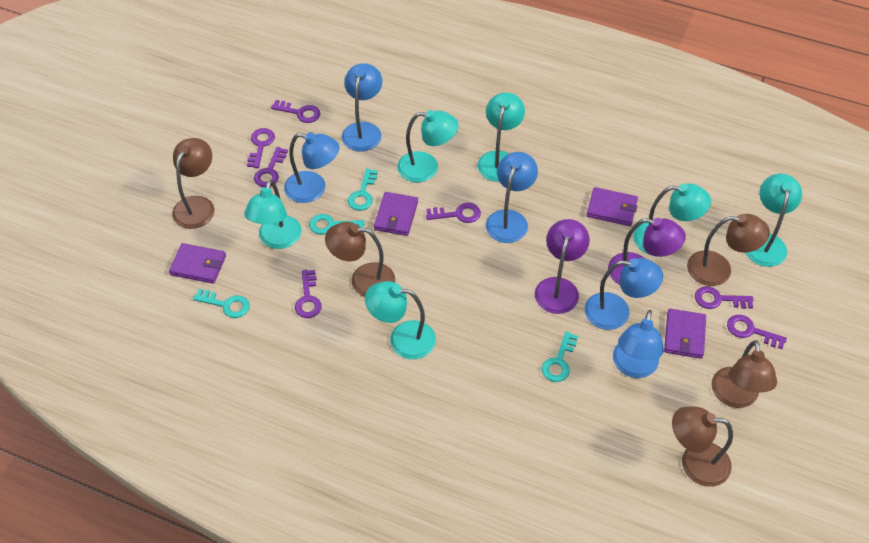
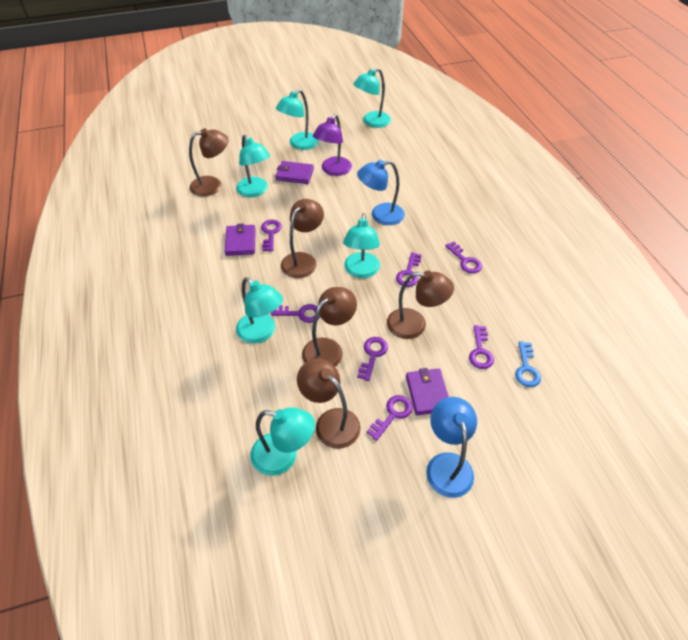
blue key: none = 0 -> [515,341,541,387] = 1
blue lamp: [284,132,340,203] [342,63,382,152] [486,152,538,243] [585,258,663,330] [613,310,664,378] = 5 -> [357,160,405,225] [426,397,477,498] = 2
purple lamp: [535,219,590,314] [608,218,686,285] = 2 -> [313,114,352,176] = 1
purple wallet: [169,243,226,284] [374,192,418,236] [587,187,638,226] [664,309,706,359] = 4 -> [225,223,256,256] [275,161,314,184] [406,368,449,415] = 3
turquoise key: [193,289,250,318] [309,214,365,235] [348,168,378,211] [542,331,578,382] = 4 -> none = 0

